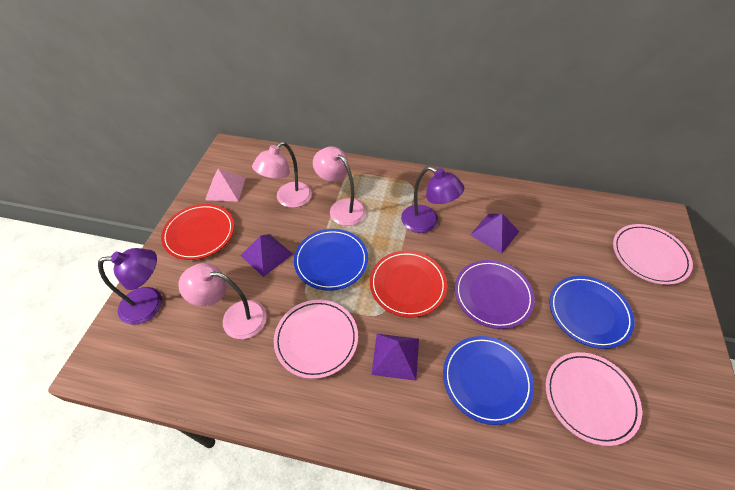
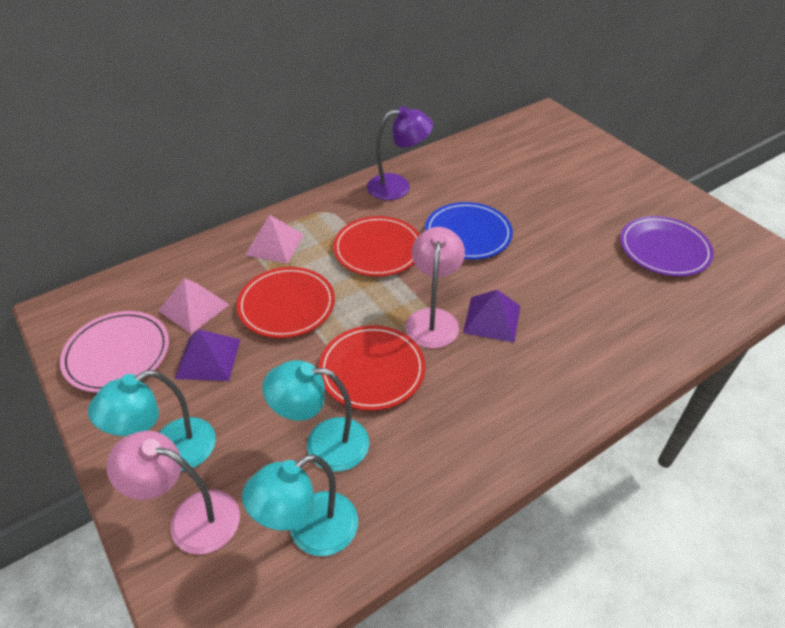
blue plate: [294,229,368,291] [443,336,534,425] [549,276,635,349] = 3 -> [425,202,513,260] = 1
pink lamp: [178,263,267,339] [252,142,312,208] [313,147,366,226] = 3 -> [107,431,240,555] [405,227,465,348] = 2
pink plate: [274,300,358,379] [546,352,642,446] [613,224,693,285] = 3 -> [60,311,169,393] = 1
pink pyramid: [205,168,246,202] = 1 -> [158,278,229,334] [245,215,304,264] = 2
purple lamp: [98,248,162,325] [401,166,464,233] = 2 -> [367,106,433,200] = 1
purple pyramid: [240,234,292,277] [371,334,419,381] [470,214,519,254] = 3 -> [175,329,241,381] [463,290,520,343] = 2
red plate: [161,204,234,260] [370,251,447,318] = 2 -> [237,267,335,338] [319,325,425,411] [333,216,420,277] = 3
turquoise lamp: none = 0 -> [88,370,216,471] [242,454,358,556] [262,360,369,472] = 3

